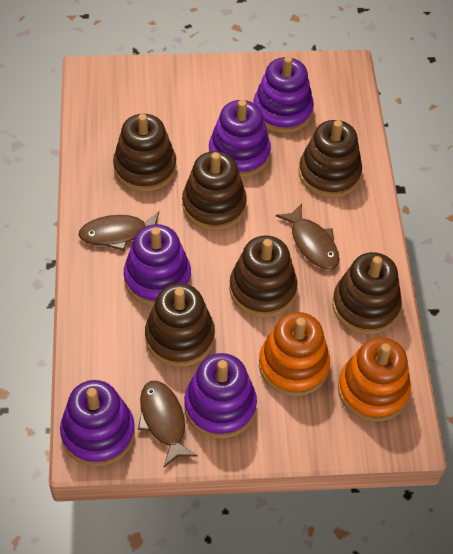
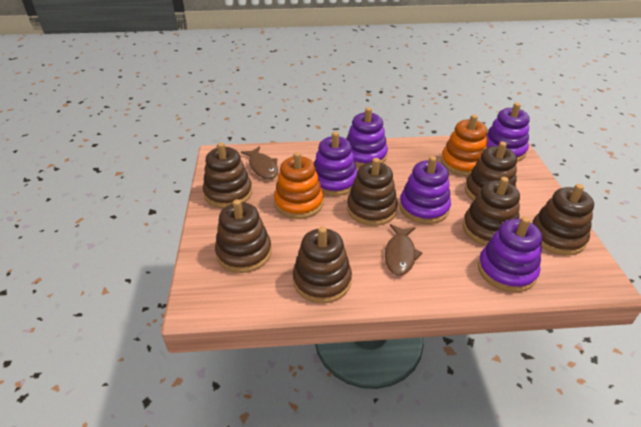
brown fish: [79,211,159,251] [138,381,198,467] [276,204,339,270] = 3 -> [241,146,278,179] [385,224,423,275] = 2
brown stacking toy: [113,114,177,192] [145,283,215,367] [182,151,247,231] [229,235,297,318] [299,120,362,198] [332,252,402,335] = 6 -> [203,142,252,208] [215,199,272,273] [293,226,352,303] [347,158,398,226] [463,177,520,246] [465,142,517,201] [532,184,594,255] = 7

